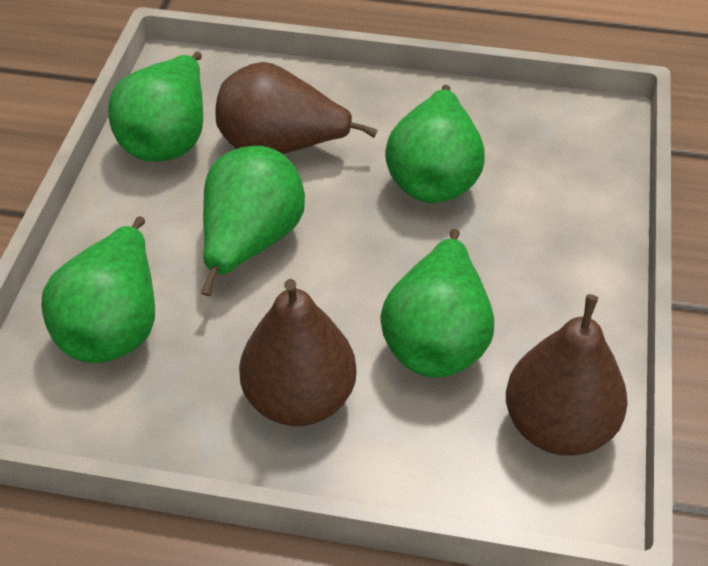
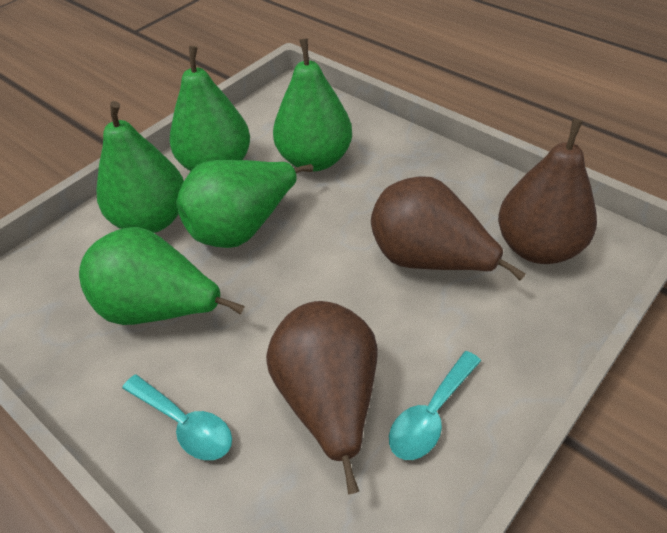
turquoise spoon: none = 0 -> [122,375,232,460] [389,351,481,460] = 2

